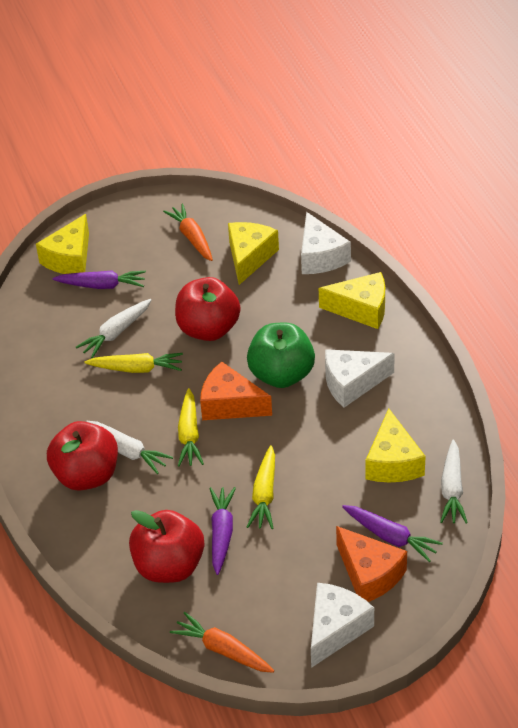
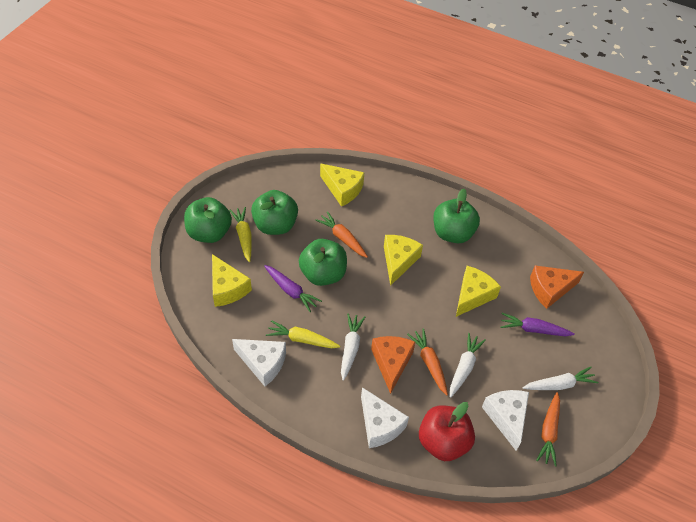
green apple: [247,323,315,388] = 1 -> [184,197,232,243] [251,190,298,235] [299,239,347,286] [433,189,480,243] = 4
orange carrot: [163,204,213,261] [170,612,274,673] = 2 -> [316,212,368,258] [407,328,448,395] [536,392,560,467] = 3
purple carrot: [52,270,146,289] [209,487,236,575] [342,505,443,562] = 3 -> [264,265,322,312] [500,313,575,336] = 2
red apple: [47,421,118,491] [129,510,204,583] [175,277,241,341] = 3 -> [419,402,475,461] = 1
yellow carrot: [84,353,183,373] [178,388,204,467] [247,445,275,529] = 3 -> [229,207,252,262] [266,320,340,348] = 2

